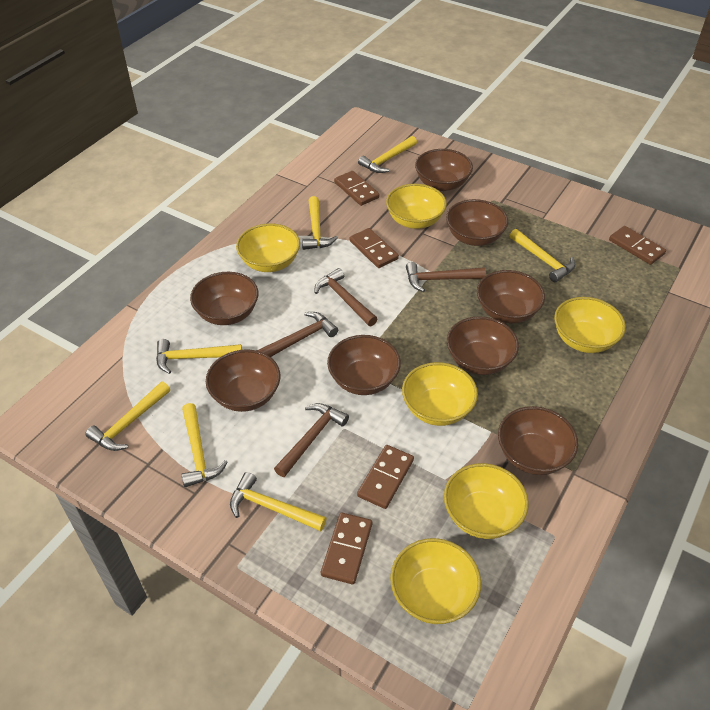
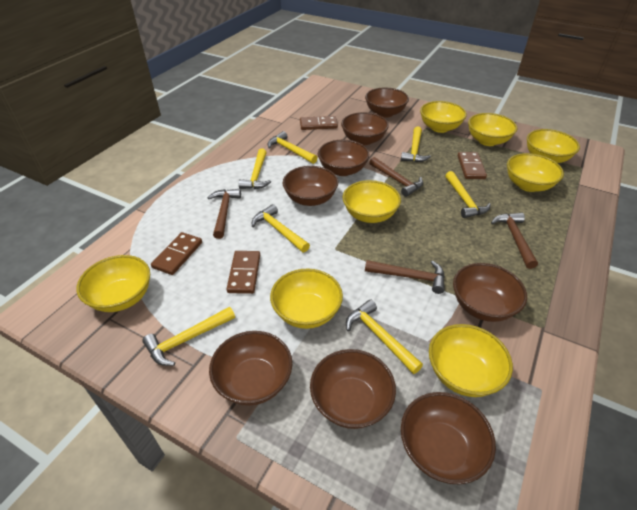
brown domino: [321,513,372,584] [334,171,380,206] [350,228,399,268] [357,445,414,509] [609,226,666,265] = 5 -> [151,232,202,275] [226,251,260,294] [300,116,338,130] [458,152,487,179] = 4
yellow bowl: [236,223,300,272] [386,184,447,229] [390,538,481,624] [402,362,478,426] [444,463,529,539] [554,297,626,353] = 6 -> [76,255,150,312] [270,268,343,329] [343,180,401,223] [420,101,467,133] [429,324,513,397] [468,113,517,146] [507,153,564,192] [527,129,580,163] = 8

